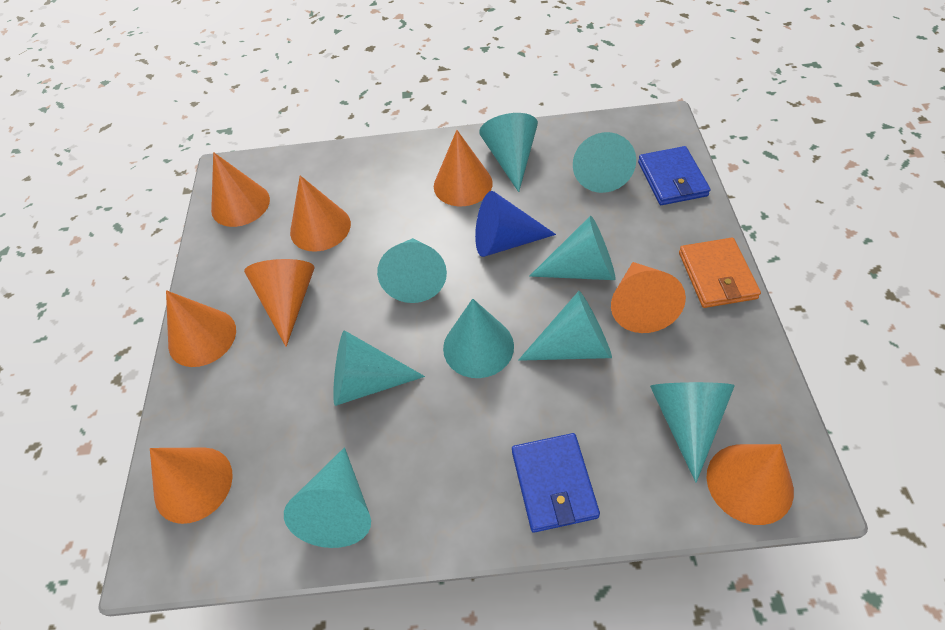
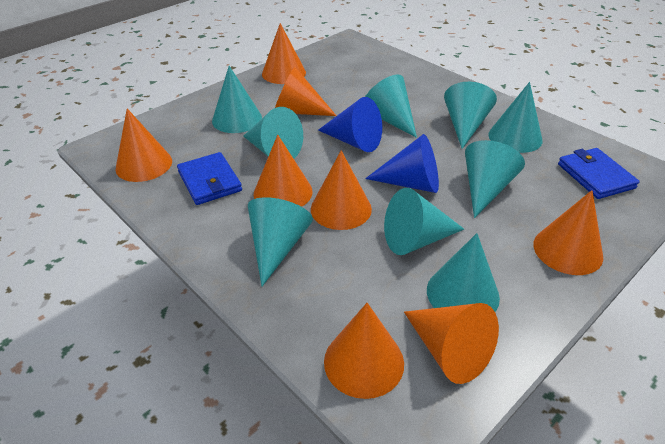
blue cone: [475,191,556,257] = 1 -> [318,97,382,152] [365,134,439,193] = 2
orange wallet: [679,238,761,308] = 1 -> none = 0

